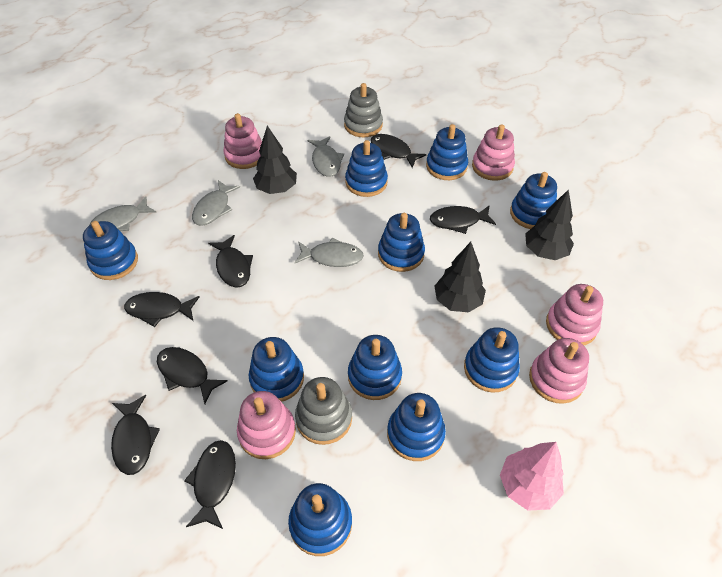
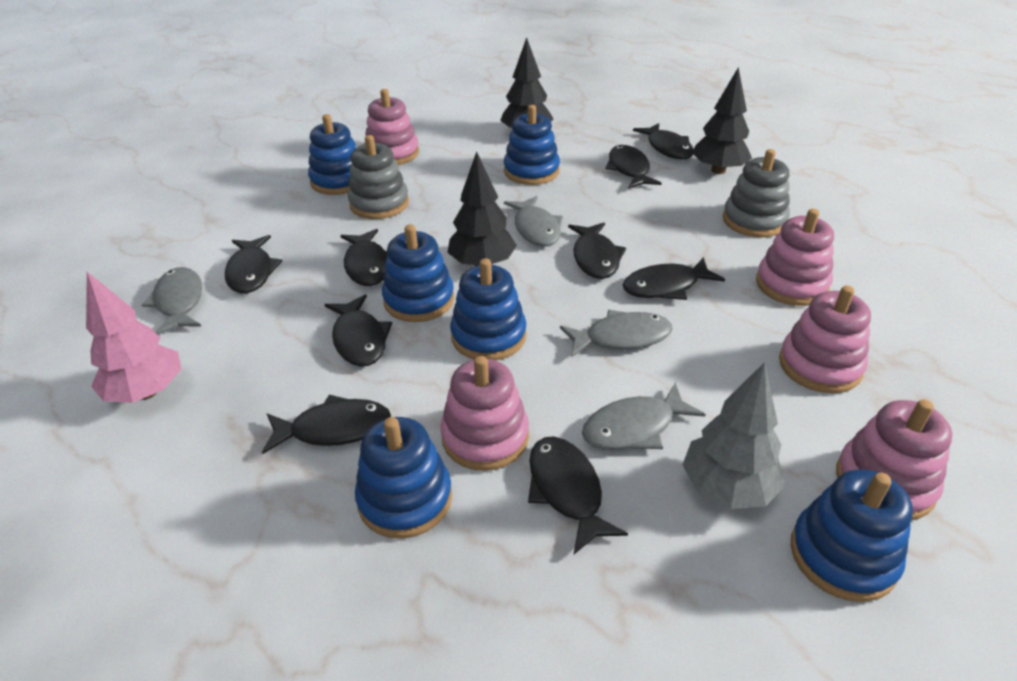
black fish: [111,395,160,475] [124,292,199,327] [157,347,228,404] [184,440,236,529] [208,235,253,288] [371,134,426,168] [430,205,496,234] = 7 -> [225,235,282,293] [262,394,391,454] [324,294,392,367] [340,229,388,286] [528,436,628,554] [568,222,626,279] [605,145,662,189] [623,257,725,300] [633,123,694,159] = 9
blue stacking toy: [83,221,138,280] [249,337,304,402] [288,483,352,556] [345,140,388,197] [348,335,402,400] [378,213,425,272] [387,393,446,461] [426,124,468,180] [464,327,520,393] [510,172,557,229] = 10 -> [308,114,356,195] [355,417,452,539] [382,224,454,322] [450,258,527,361] [504,105,560,185] [791,469,913,602] = 6
grey tree: none = 0 -> [683,362,785,509] = 1

